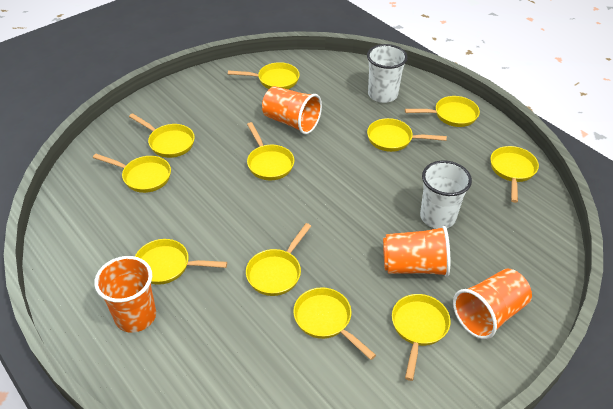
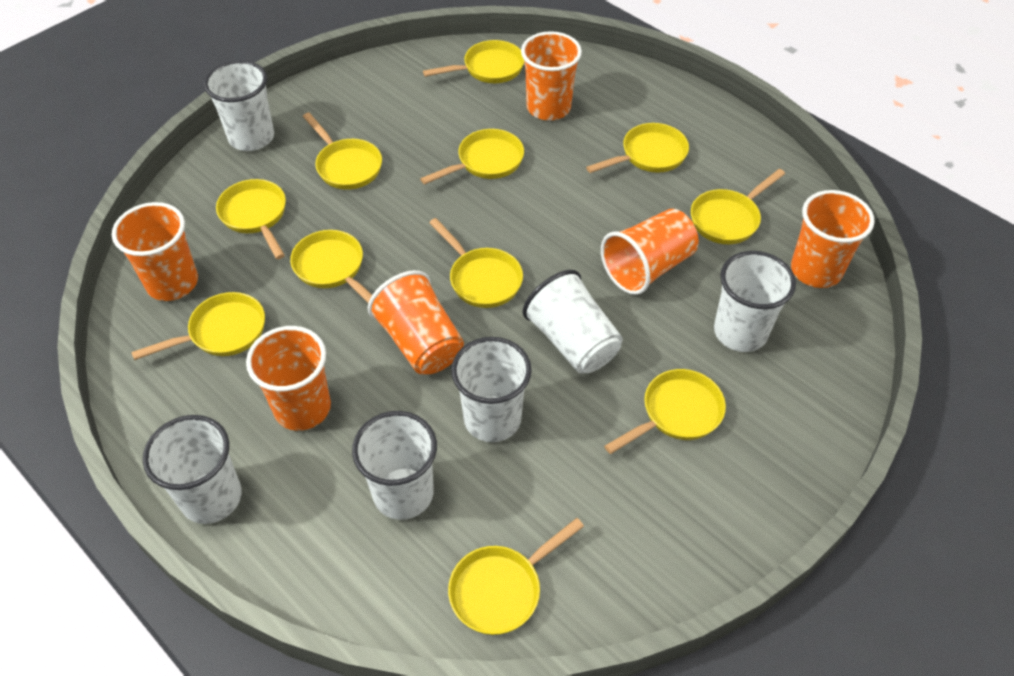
orange cup: [94,256,156,333] [262,86,322,134] [383,226,450,277] [453,269,532,339] = 4 -> [112,202,198,301] [246,326,331,431] [368,270,464,374] [521,31,582,120] [601,209,699,295] [791,190,875,288] = 6
white cup: [367,44,408,103] [420,161,472,229] = 2 -> [143,415,242,524] [204,60,274,151] [352,411,437,520] [451,337,532,442] [522,270,623,374] [714,251,796,352] = 6

